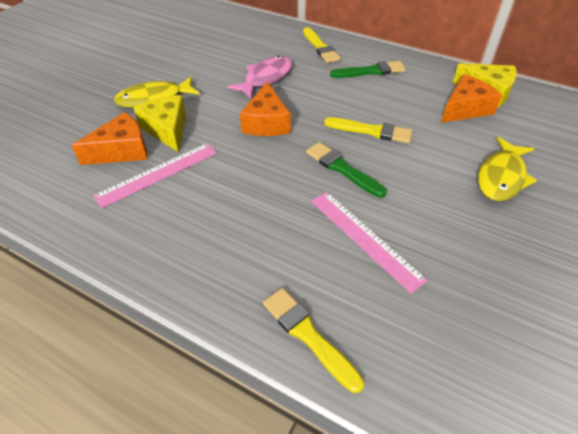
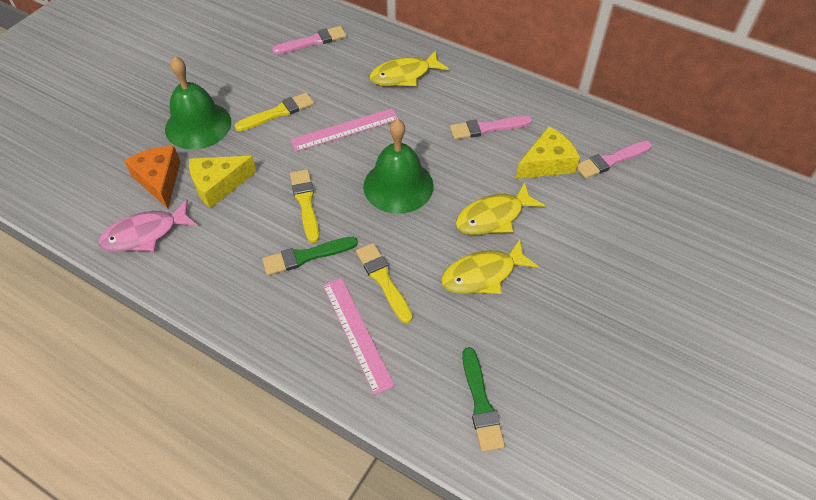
green bell: none = 0 -> [165,56,231,150] [363,119,434,214] = 2
orange cheese: [71,112,147,165] [240,82,291,136] [441,74,502,123] = 3 -> [124,146,180,208] = 1
pink brush: none = 0 -> [272,26,346,54] [450,116,532,139] [577,141,652,179] = 3
yellow fish: [114,77,200,107] [478,137,537,201] = 2 -> [370,50,449,86] [441,239,539,294] [456,182,545,235] = 3

